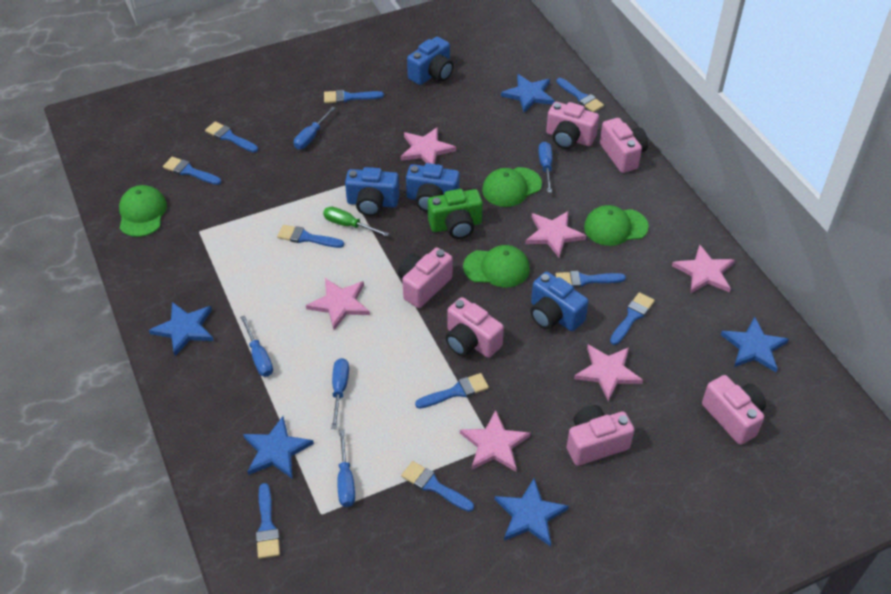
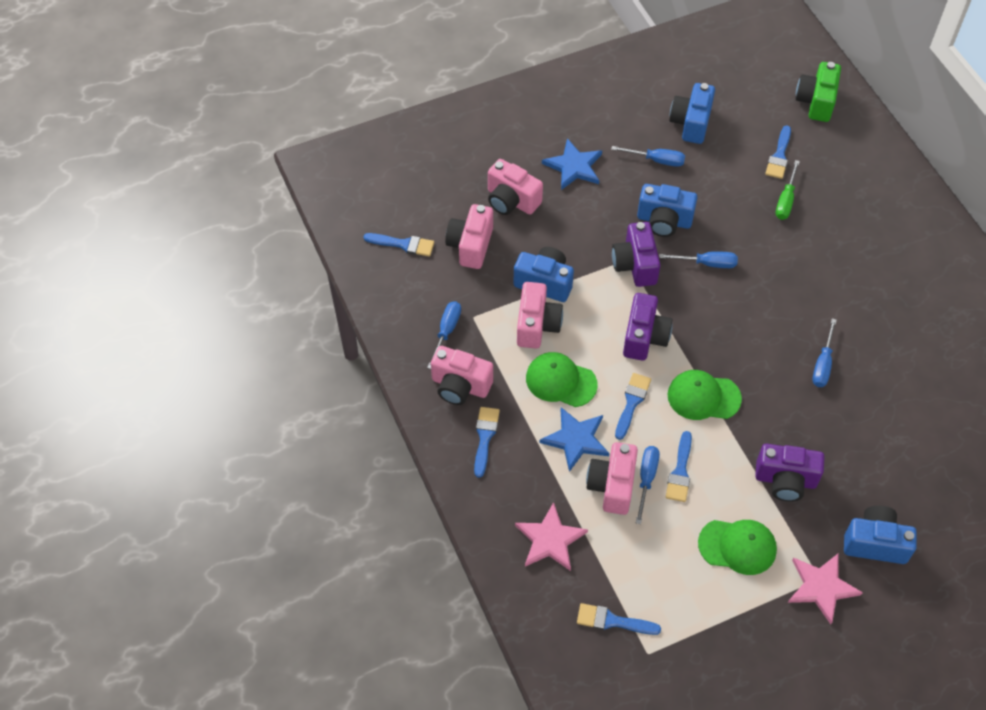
blue brush: [163,157,221,185] [205,121,258,152] [256,483,280,559] [277,225,344,248] [324,90,384,103] [401,461,474,512] [415,373,489,409] [556,78,604,112] [556,271,626,288] [610,292,655,345] = 10 -> [364,233,434,257] [474,407,500,478] [577,603,661,635] [615,373,651,440] [666,431,692,502] [765,125,791,179] = 6
blue star: [149,302,214,356] [243,416,314,478] [495,478,569,547] [501,74,555,113] [721,317,789,372] = 5 -> [540,407,609,472] [542,138,602,190] = 2
green cap: [119,185,167,237] [463,245,530,288] [482,167,542,207] [584,205,649,246] = 4 -> [526,352,598,407] [668,370,742,420] [698,520,777,575] = 3
pink camera: [398,248,453,308] [446,297,504,358] [546,102,599,149] [567,405,635,466] [600,118,648,173] [702,375,766,445] = 6 -> [431,346,493,405] [445,204,493,269] [488,159,543,215] [517,282,563,349] [586,442,638,515] = 5
pink star: [306,278,370,330] [401,127,456,164] [460,410,531,472] [525,211,586,258] [574,345,643,401] [672,244,735,293] = 6 -> [515,502,588,571] [788,554,863,624] = 2
purple camera: none = 0 -> [612,222,660,287] [623,293,673,361] [755,444,824,502] = 3

